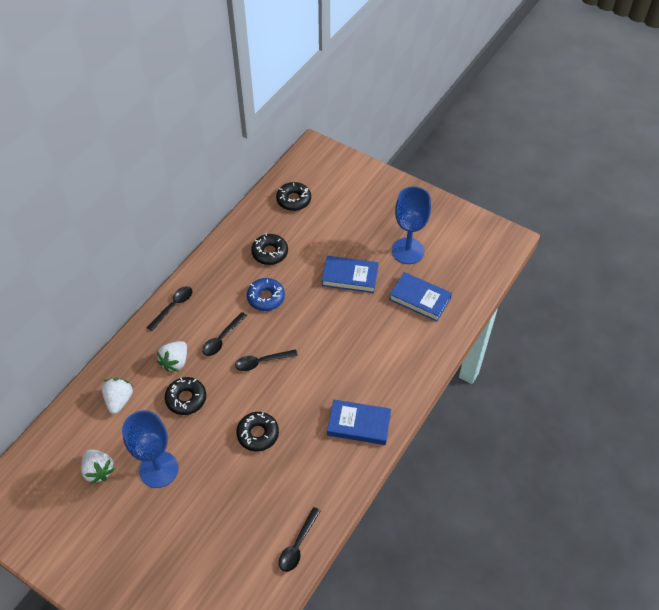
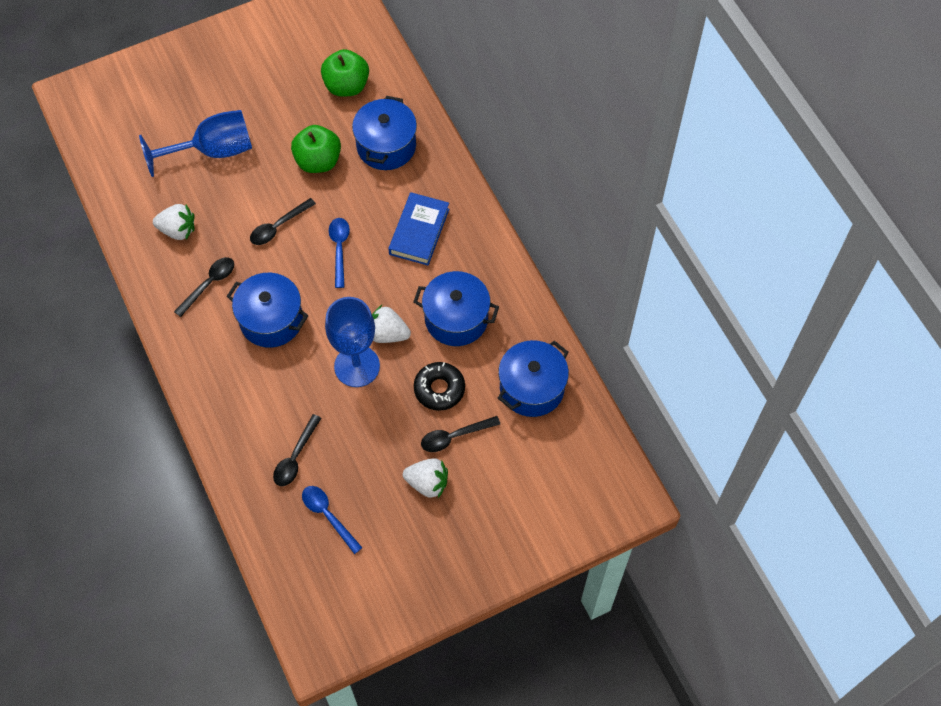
black donut: [165,377,206,415] [236,412,279,452] [251,233,288,265] [276,182,311,211] = 4 -> [414,362,465,411] = 1
blue book: [322,256,379,293] [327,400,391,445] [389,272,452,321] = 3 -> [388,192,449,265] = 1
blue donut: [247,278,285,311] = 1 -> none = 0
blue pot: none = 0 -> [227,273,309,348] [352,96,417,170] [413,271,499,346] [498,340,569,417] = 4
blue spoon: none = 0 -> [302,486,363,554] [329,218,350,288] = 2
green apple: none = 0 -> [291,125,341,173] [321,49,369,97] = 2

